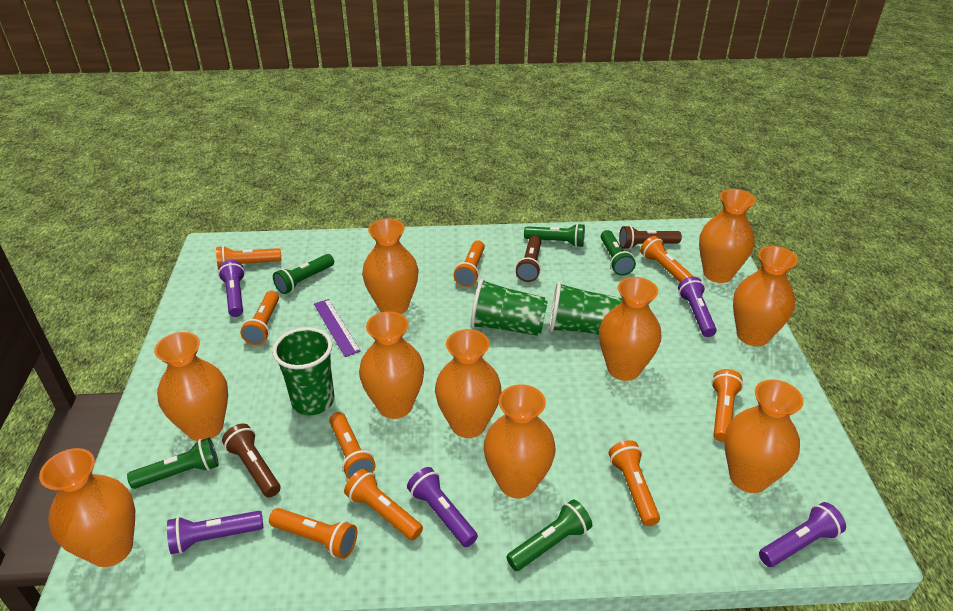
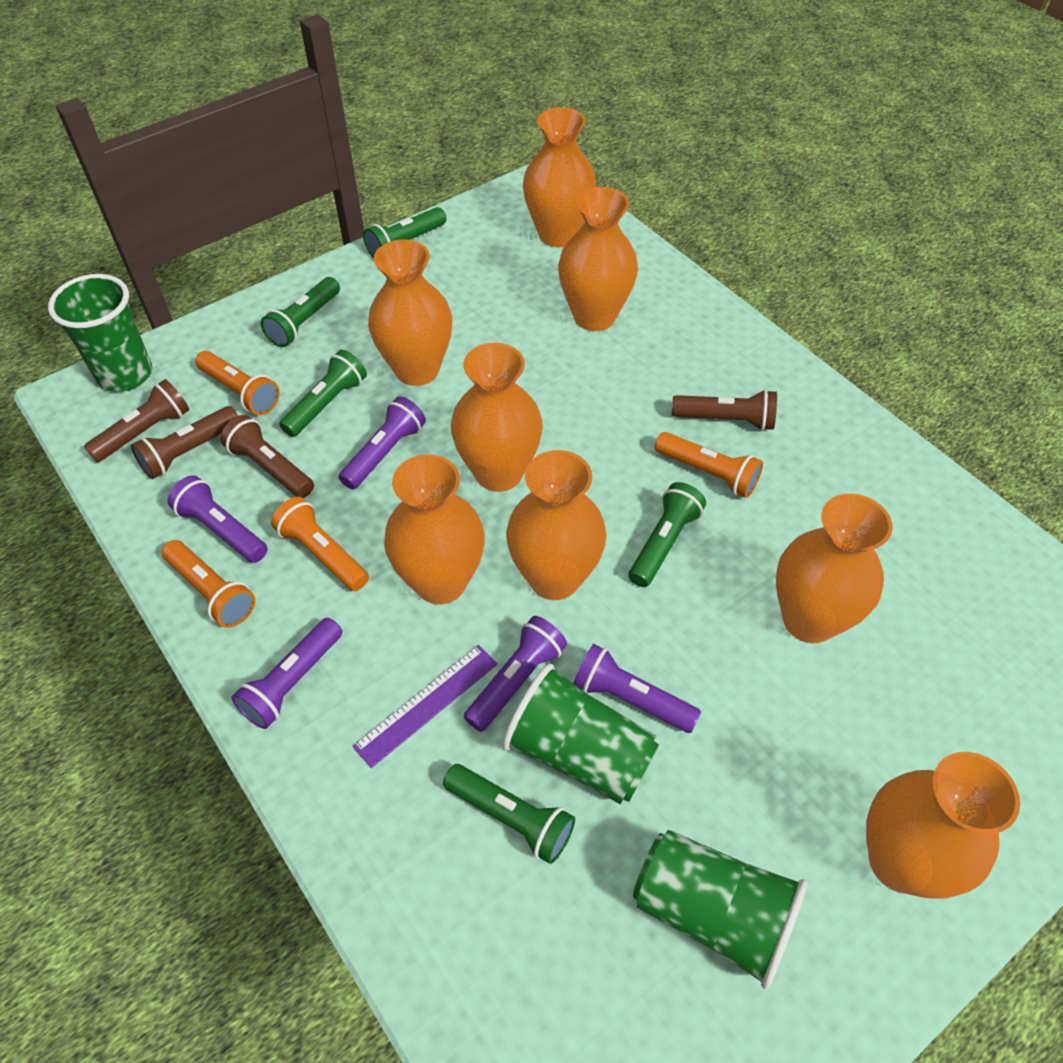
brown flashlight: [222,424,280,498] [516,236,541,282] [619,225,682,249] = 3 -> [84,379,190,462] [131,406,238,479] [220,415,314,498] [672,389,777,431] = 4
orange flashlight: [216,246,281,270] [240,291,279,345] [269,508,357,559] [329,412,376,479] [344,469,423,541] [454,240,485,287] [609,440,660,526] [640,236,694,282] [712,369,743,442] = 9 -> [162,540,255,628] [195,351,280,415] [271,497,369,591] [655,432,763,498] = 4
orange vase: [39,448,135,567] [154,332,228,441] [359,311,424,419] [362,219,419,314] [435,329,501,438] [484,384,556,498] [599,277,661,381] [699,189,756,283] [724,379,804,493] [733,246,798,347] = 10 -> [368,240,453,386] [384,454,485,604] [451,343,543,492] [506,450,607,600] [523,107,596,247] [558,187,638,331] [776,494,893,643] [866,752,1020,899] = 8

